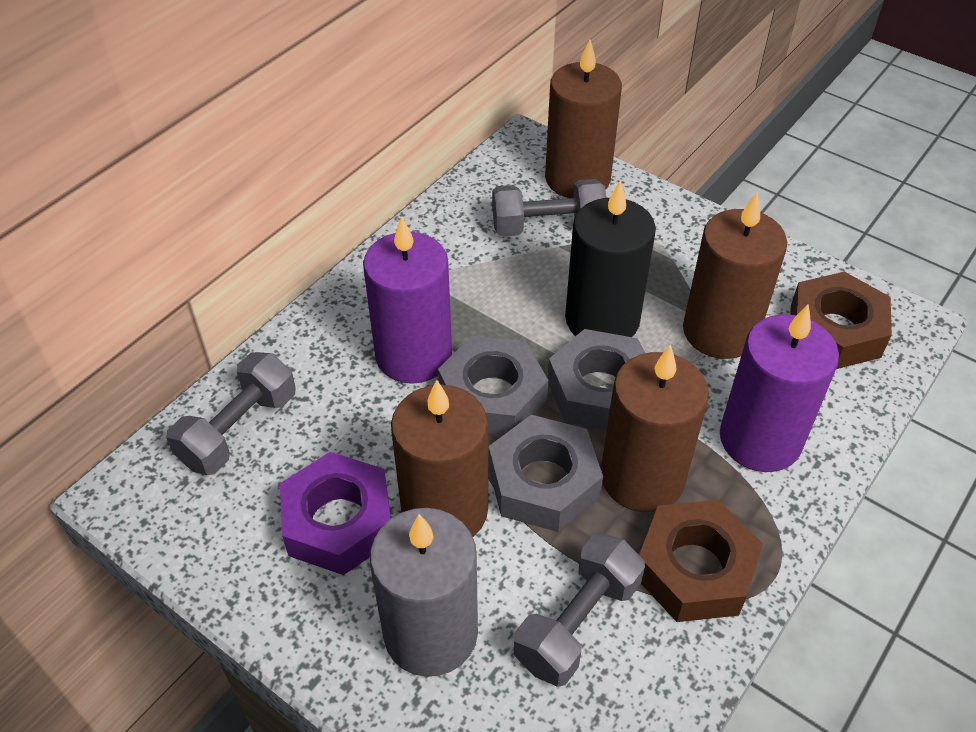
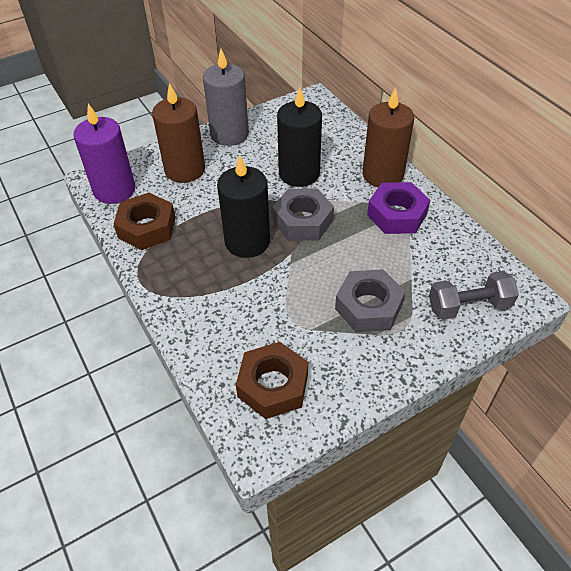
black candle: [565,180,656,337] = 1 -> [217,155,270,258] [277,87,322,187] = 2
brown candle: [391,380,488,537] [545,39,622,198] [601,344,709,512] [683,192,787,359] = 4 -> [152,83,205,183] [363,87,414,187] = 2
grey dumbbell: [166,352,296,475] [492,179,606,237] [514,533,645,687] = 3 -> [429,271,519,320] = 1
grey nut: [438,336,548,436] [489,415,603,532] [548,329,645,431] = 3 -> [272,189,334,240] [335,269,405,332] = 2
purple candle: [363,216,452,384] [720,304,839,472] = 2 -> [73,104,135,204] = 1

